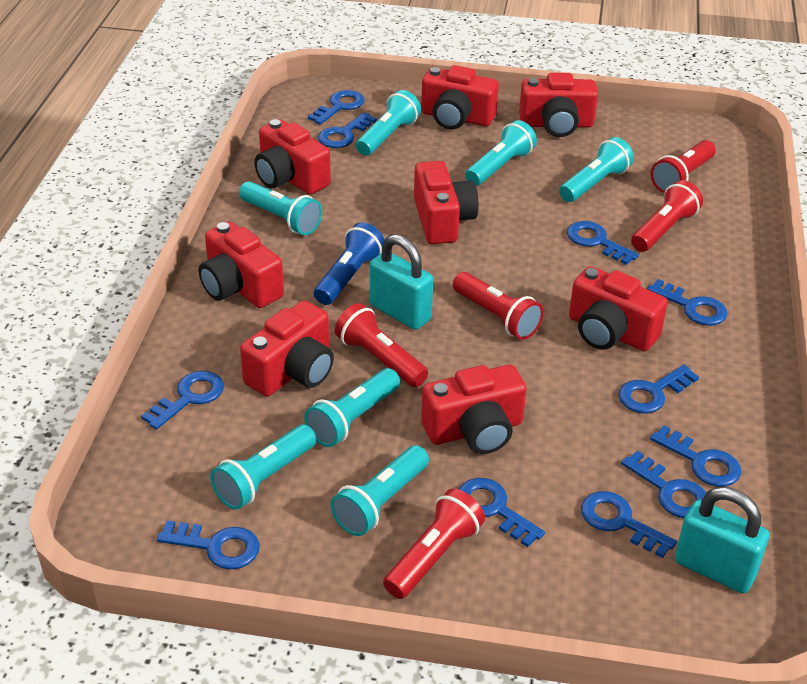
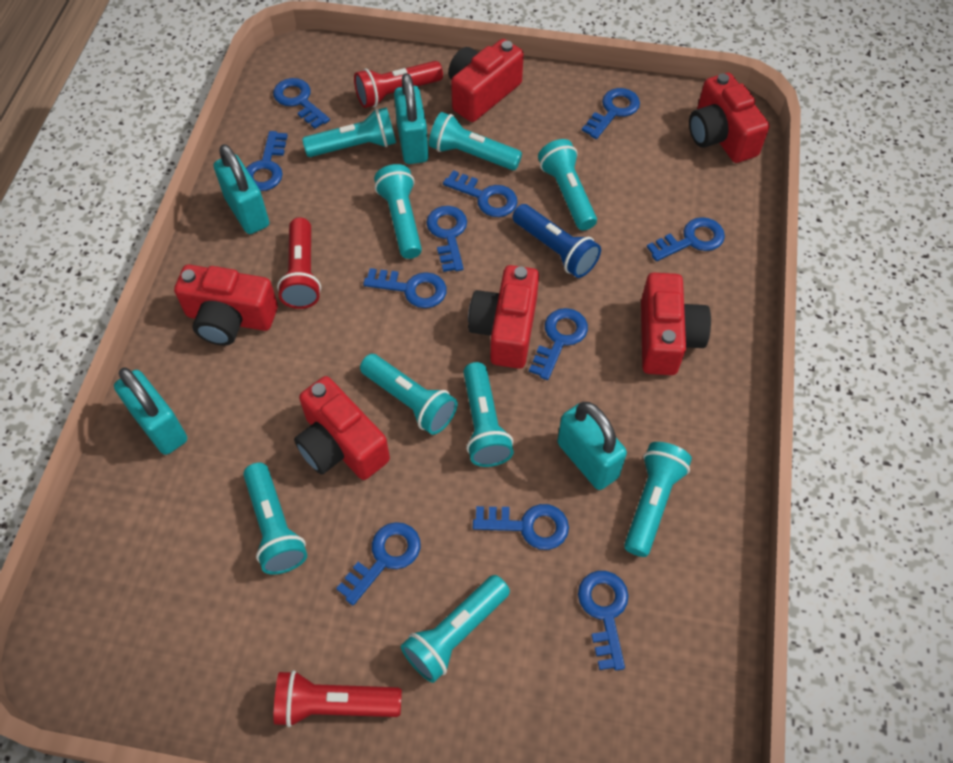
red camera: [199,221,284,308] [240,300,334,396] [254,119,331,195] [414,161,479,244] [421,65,499,130] [421,365,527,454] [519,73,598,137] [569,266,668,351] = 8 -> [174,265,278,346] [294,376,390,480] [448,39,524,122] [468,265,539,369] [641,273,711,375] [689,73,770,163] = 6
red flashlight: [335,303,428,387] [383,489,485,599] [453,272,544,340] [631,180,703,252] [650,140,716,193] = 5 -> [274,670,402,727] [277,218,321,309] [354,61,443,108] = 3
turquoise flashlight: [210,425,317,510] [239,181,322,235] [304,368,400,447] [330,445,429,536] [356,90,421,156] [465,120,537,186] [559,137,634,202] = 7 -> [243,463,307,575] [302,107,396,157] [360,354,458,435] [374,164,422,259] [401,575,510,683] [429,112,522,170] [463,362,514,467] [538,139,597,231] [624,442,692,557] = 9
turquoise padlock: [370,234,433,330] [675,487,769,593] = 2 -> [114,368,187,455] [214,144,269,234] [394,73,429,164] [557,402,627,490] = 4

